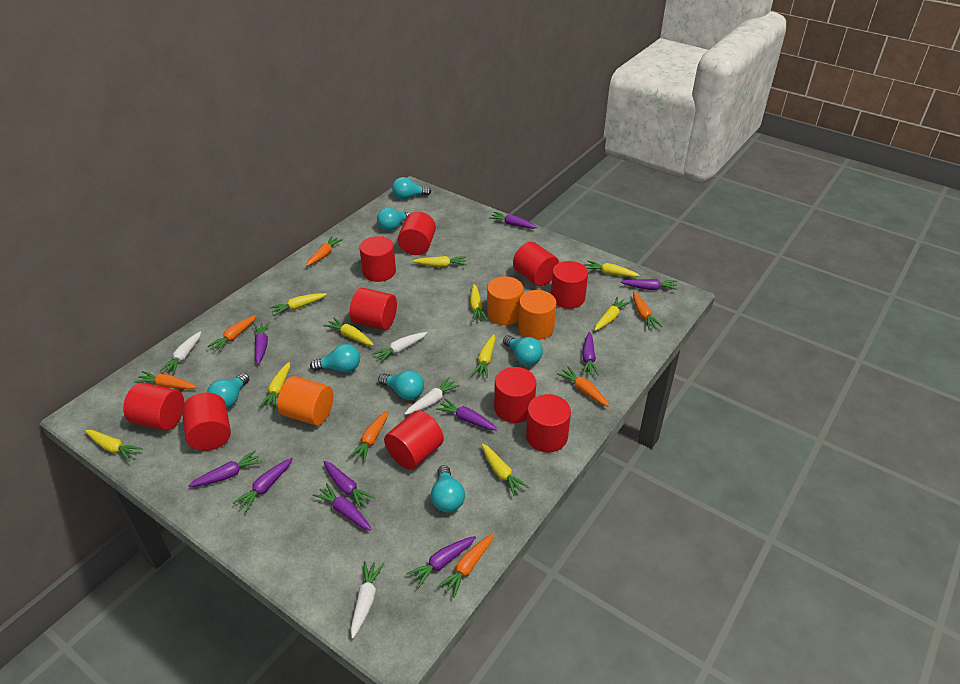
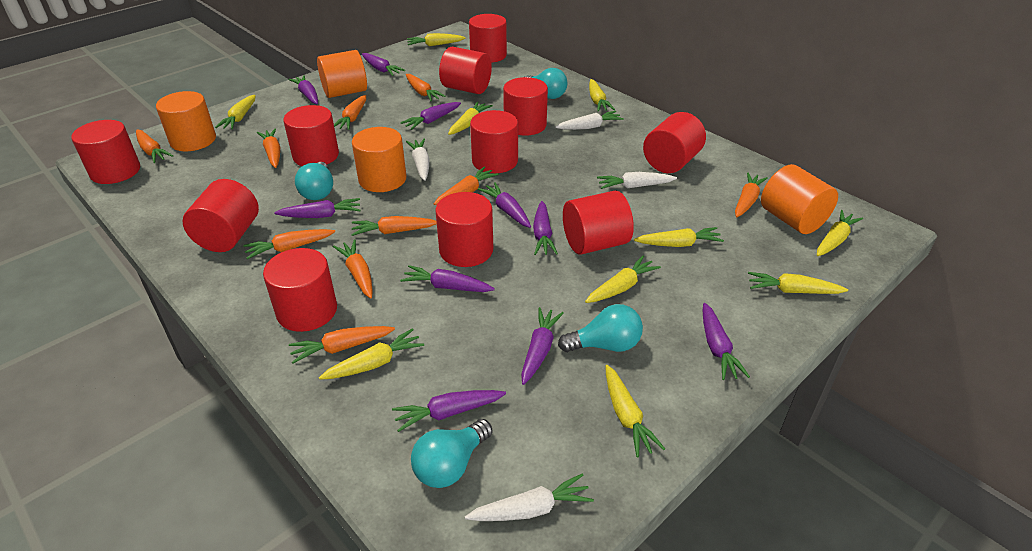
orange carrot: [134,371,197,389] [207,315,257,352] [306,236,343,266] [349,410,388,462] [437,534,493,598] [557,366,609,407] [633,291,663,330] = 7 -> [136,130,173,163] [243,229,335,259] [257,129,280,168] [289,326,395,364] [333,239,373,298] [334,95,366,130] [351,216,437,236] [406,74,446,102] [434,167,499,205] [735,172,768,218] = 10
orange cylinder: [277,376,334,426] [487,276,524,325] [518,290,556,340] = 3 -> [156,91,216,151] [317,50,367,98] [352,127,407,192] [761,164,838,234] = 4
red cylinder: [123,382,184,431] [182,392,231,451] [350,288,397,330] [359,236,396,282] [384,410,444,469] [398,212,436,255] [494,367,536,423] [513,242,559,286] [526,394,571,452] [551,261,588,309] = 10 -> [71,120,140,184] [182,179,259,252] [263,248,337,332] [283,105,339,166] [435,192,493,267] [439,47,492,94] [469,14,507,63] [470,110,518,173] [503,77,548,136] [563,190,634,255] [643,112,706,173] = 11
turquoise light bulb: [207,373,249,409] [310,344,360,373] [377,207,412,231] [378,370,424,400] [392,177,431,199] [431,465,465,512] [503,335,543,365] = 7 -> [295,162,333,200] [411,419,492,488] [525,68,567,99] [558,304,643,352] = 4

